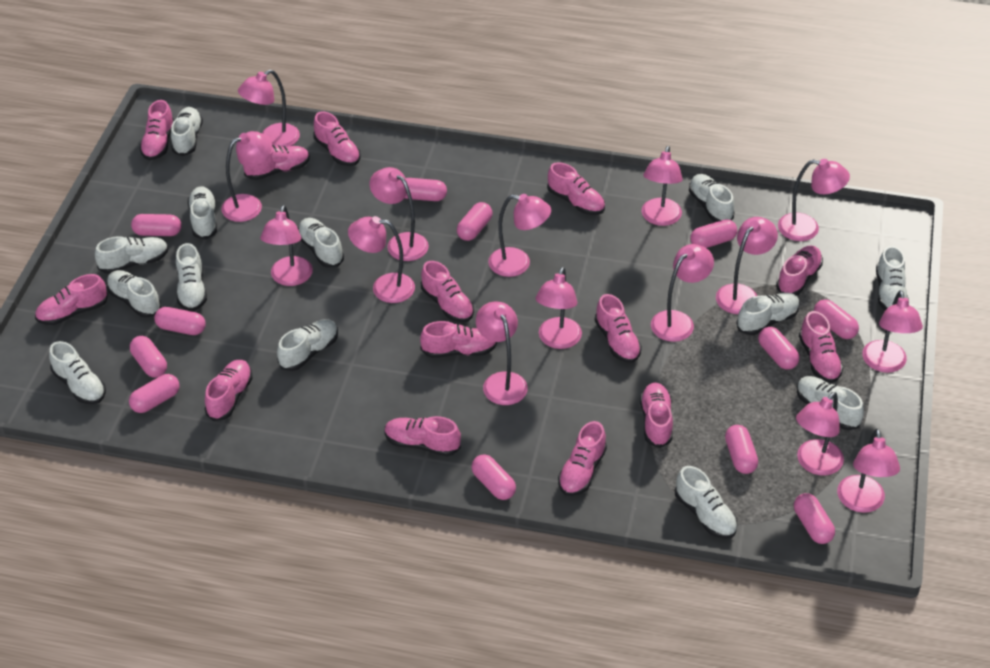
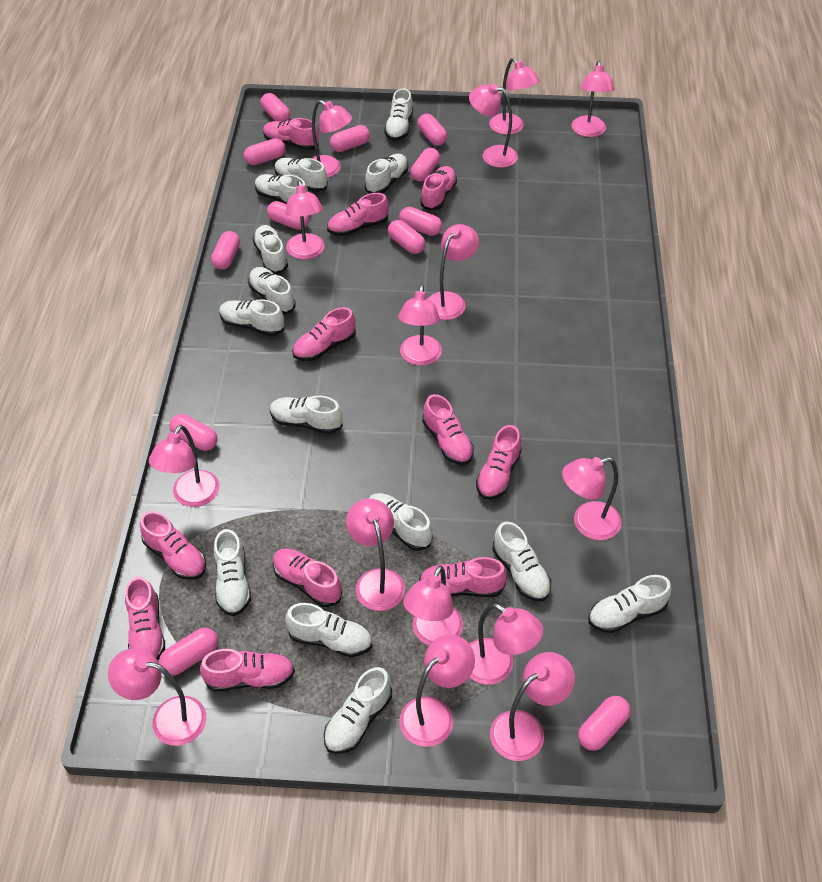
pink shoe: [35,274,108,325] [140,100,174,160] [205,360,253,421] [243,145,310,180] [313,112,361,166] [385,416,461,456] [420,321,497,358] [421,261,474,322] [547,162,605,215] [558,421,607,496] [595,294,642,363] [640,383,673,448] [776,246,823,296] [799,311,843,383] = 14 -> [125,577,165,661] [140,511,206,580] [200,649,295,692] [263,118,319,150] [273,548,342,607] [292,307,356,361] [327,193,389,236] [419,557,507,597] [420,166,457,211] [422,394,474,465] [476,425,522,500] = 11
white shoe: [49,341,106,404] [95,236,168,274] [107,270,161,318] [171,107,203,156] [176,243,207,311] [188,186,217,240] [277,319,338,371] [298,218,344,268] [675,466,738,539] [689,174,735,222] [736,292,800,335] [797,376,864,430] [876,246,909,310] = 13 -> [214,529,251,616] [219,299,284,336] [248,267,296,314] [253,225,288,274] [255,174,308,204] [270,396,343,434] [275,158,328,192] [285,603,372,657] [324,667,392,754] [365,154,408,194] [369,493,433,551] [384,88,413,141] [492,522,551,602] [588,575,672,633] = 14

